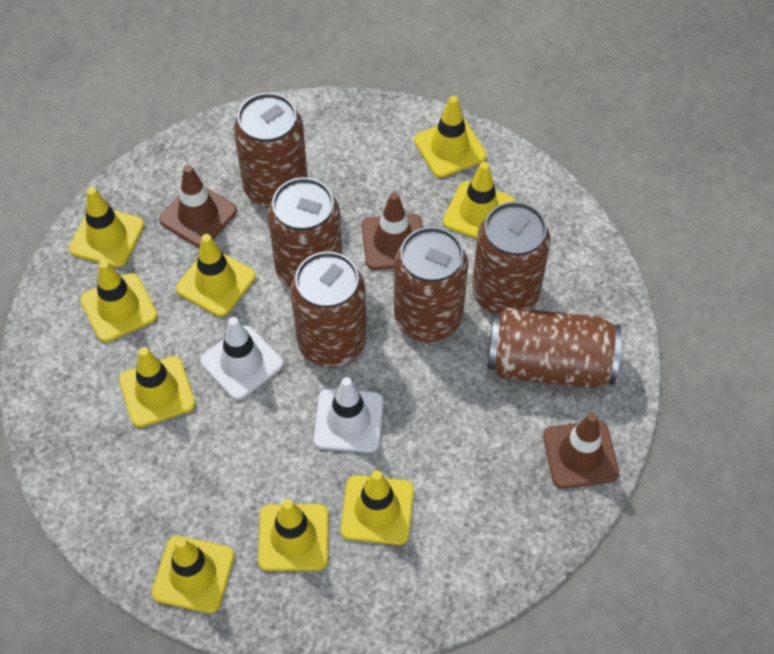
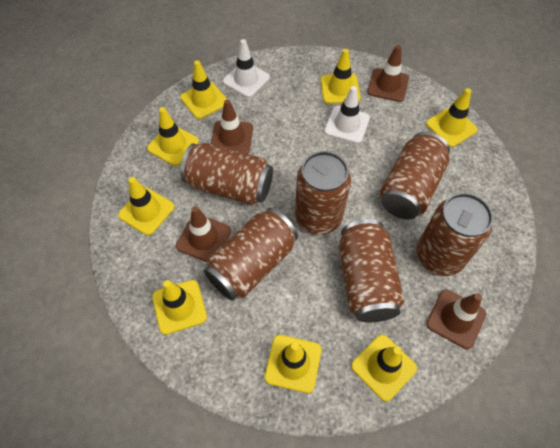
brown traffic cone: [159,165,237,248] [362,192,423,270] [543,413,619,489] = 3 -> [176,206,231,262] [211,100,253,154] [367,45,409,102] [426,290,486,349] = 4
yellow traffic cone: [69,187,144,267] [80,260,157,342] [119,347,195,427] [152,536,234,613] [176,234,255,317] [258,499,328,571] [341,470,414,545] [414,96,486,178] [443,162,515,239] = 9 -> [118,177,175,236] [147,107,199,166] [152,280,207,335] [180,60,228,119] [265,335,321,393] [321,49,361,104] [351,334,417,401] [426,88,478,147] = 8

